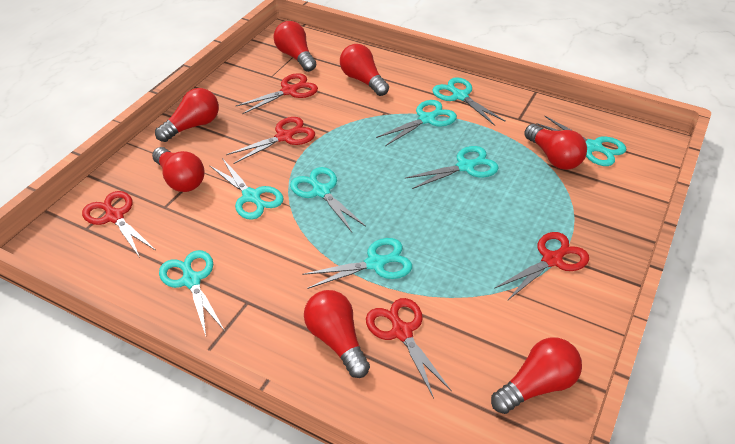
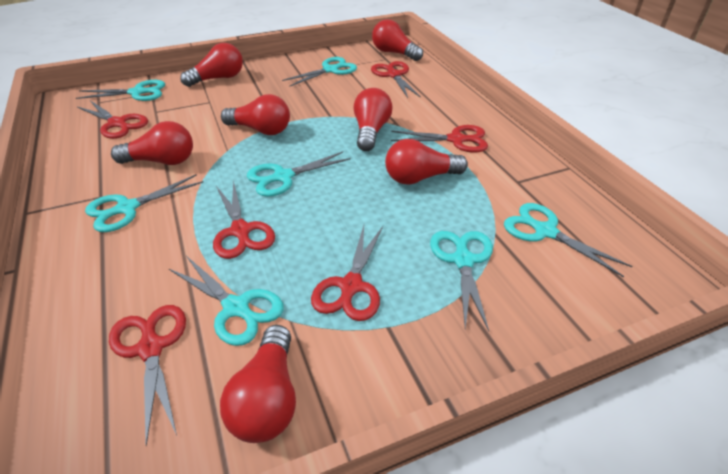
red scissors: [82,191,155,258] [226,117,315,164] [236,73,318,114] [366,298,452,398] [494,232,589,301] = 5 -> [77,101,148,139] [109,305,186,446] [213,180,275,259] [311,226,383,321] [371,61,421,98] [391,125,488,153] = 6
turquoise scissors: [159,250,225,336] [209,158,284,220] [290,167,366,232] [302,238,412,289] [376,100,457,146] [405,146,499,189] [433,77,506,126] [536,116,626,166] = 8 -> [76,80,165,101] [85,174,204,232] [168,256,284,346] [247,152,351,197] [282,57,357,87] [430,231,493,331] [504,203,632,277] = 7

